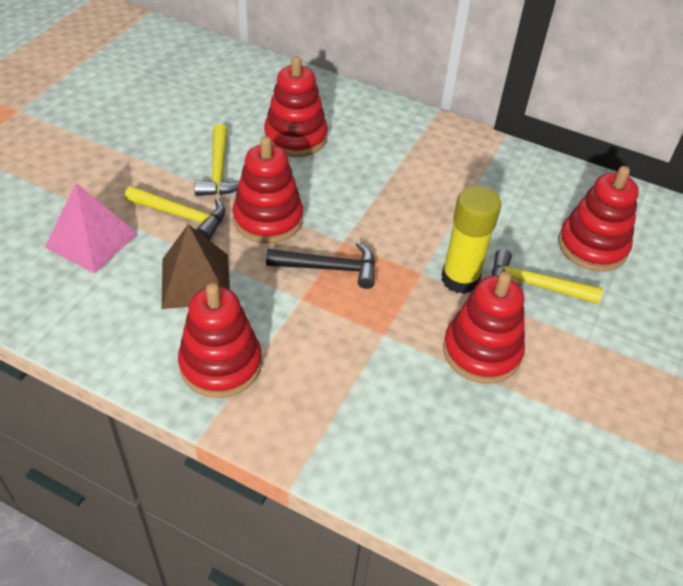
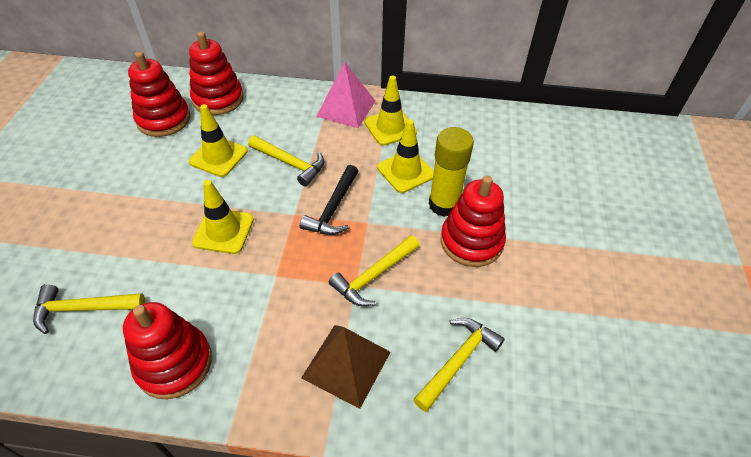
red stacking toy: [178,283,262,398] [233,136,303,244] [264,56,328,157] [443,272,525,384] [558,166,639,271] = 5 -> [123,302,212,399] [128,51,190,137] [189,32,244,115] [441,176,506,267] = 4
yellow hammer: [125,186,226,240] [195,124,239,196] [492,249,603,304] = 3 -> [33,284,145,334] [248,136,324,187] [329,235,420,306] [413,318,505,412] = 4
yellow traffic cone: none = 0 -> [189,104,248,177] [192,180,254,254] [364,75,417,146] [377,119,434,193] = 4

